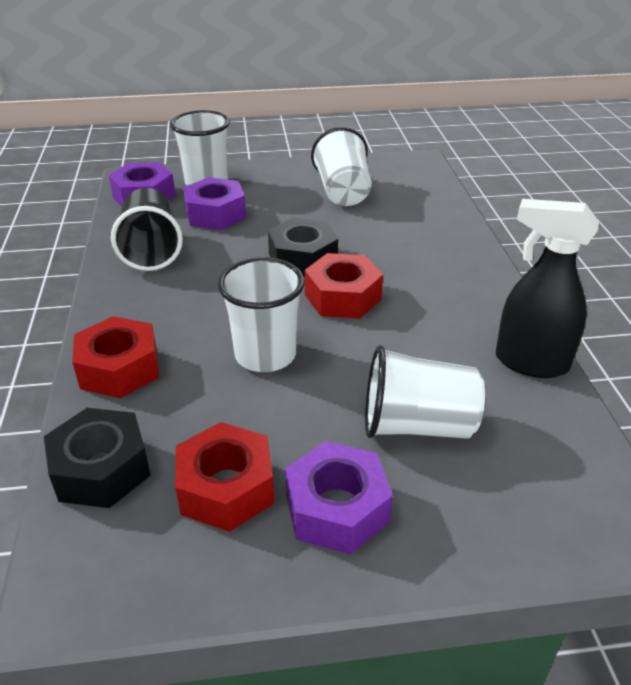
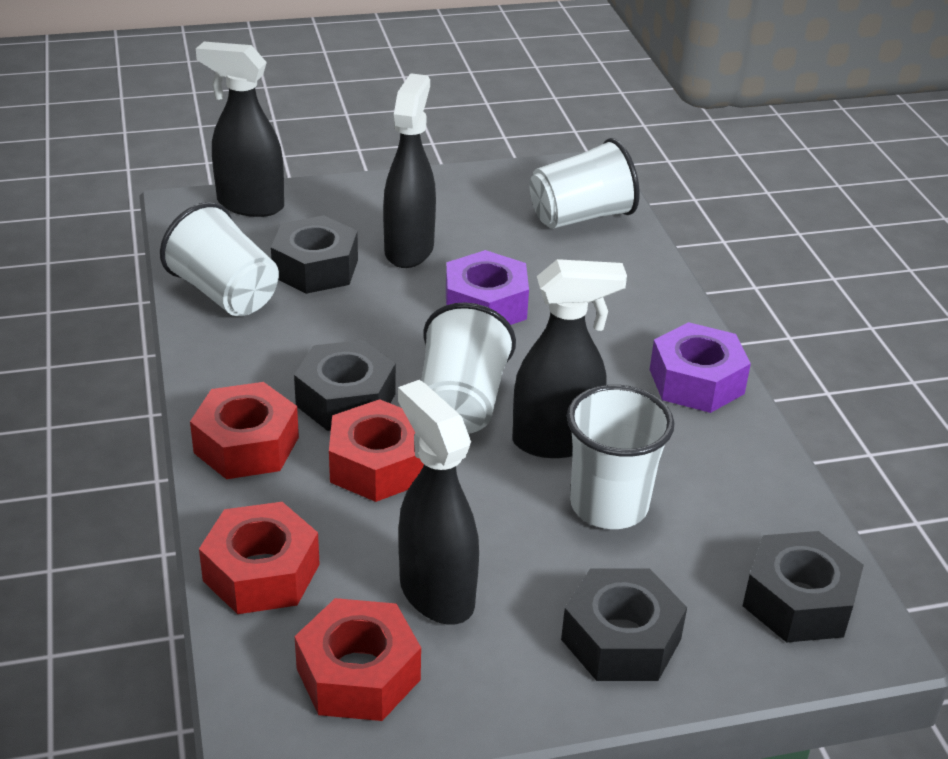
black cup: [111,188,183,271] = 1 -> none = 0
black nut: [44,408,151,508] [268,217,338,277] = 2 -> [271,215,358,294] [294,340,396,431] [561,568,687,681] [743,531,864,643] = 4
black spray bottle: [496,199,599,378] = 1 -> [196,42,284,217] [383,73,436,268] [398,380,479,625] [512,259,627,458] = 4
purple nut: [109,162,176,207] [183,177,246,230] [285,441,393,555] = 3 -> [446,250,529,325] [650,322,751,413] = 2
red nut: [72,316,159,398] [175,422,274,532] [305,253,383,319] = 3 -> [190,382,299,479] [199,502,320,614] [295,598,421,721] [329,399,424,502] = 4

